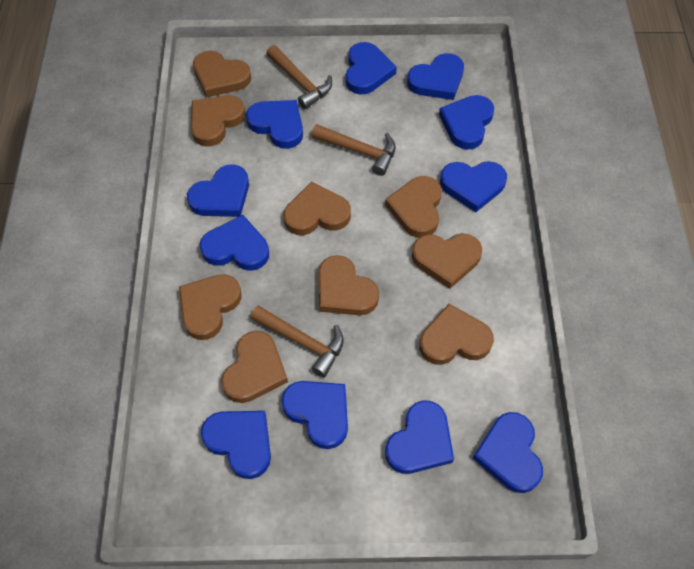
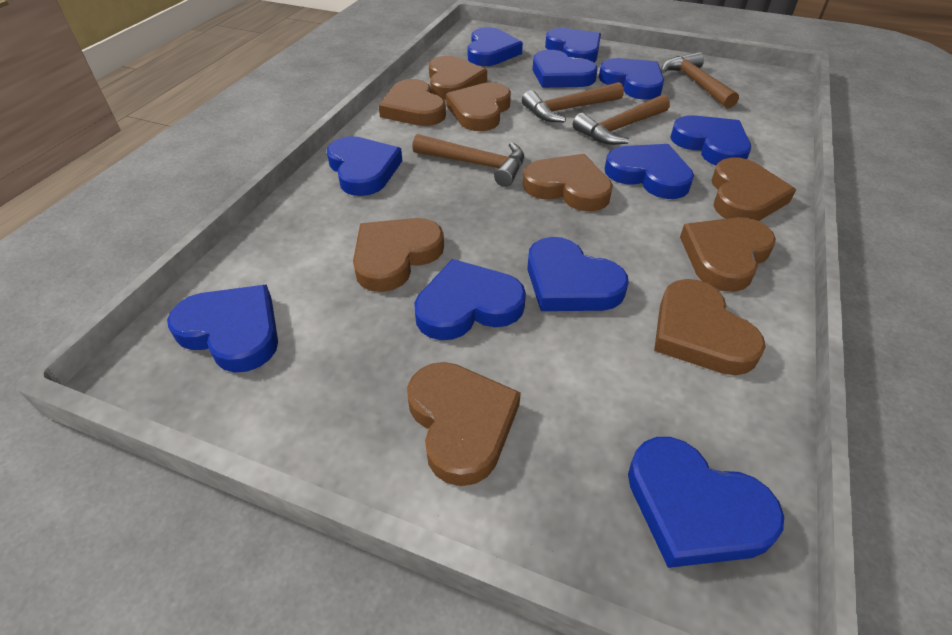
brown hammer: [251,305,344,377] [266,45,332,109] [311,124,396,176] = 3 -> [412,134,524,187] [522,82,624,122] [573,95,670,145] [661,52,739,109] = 4

